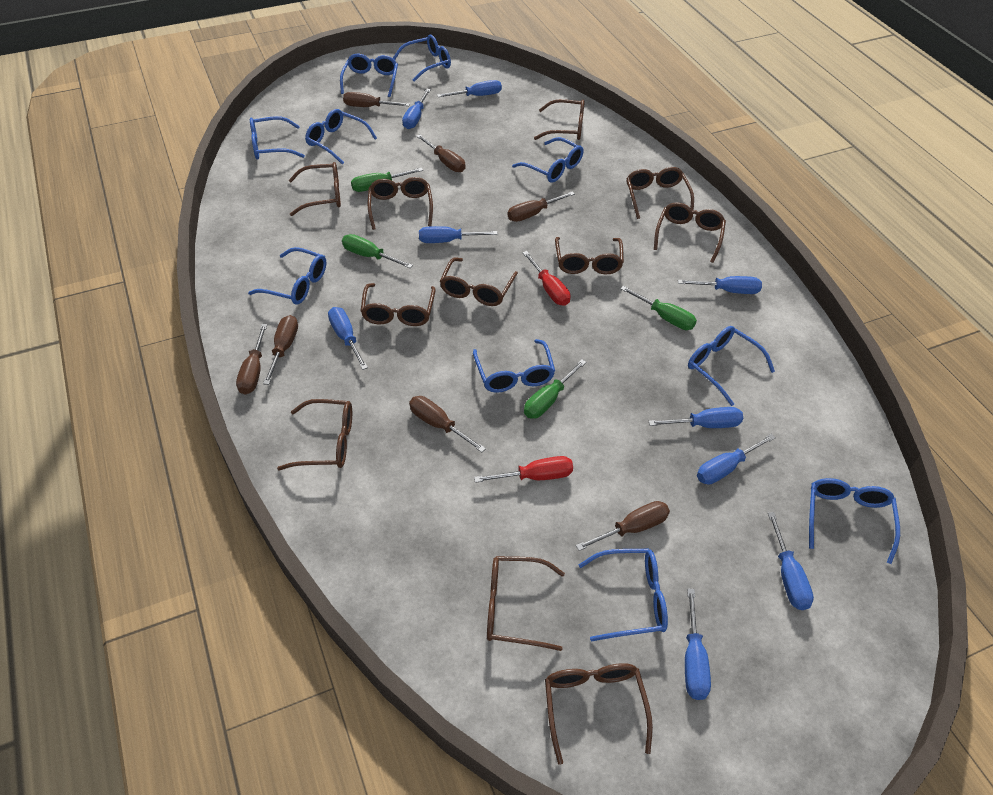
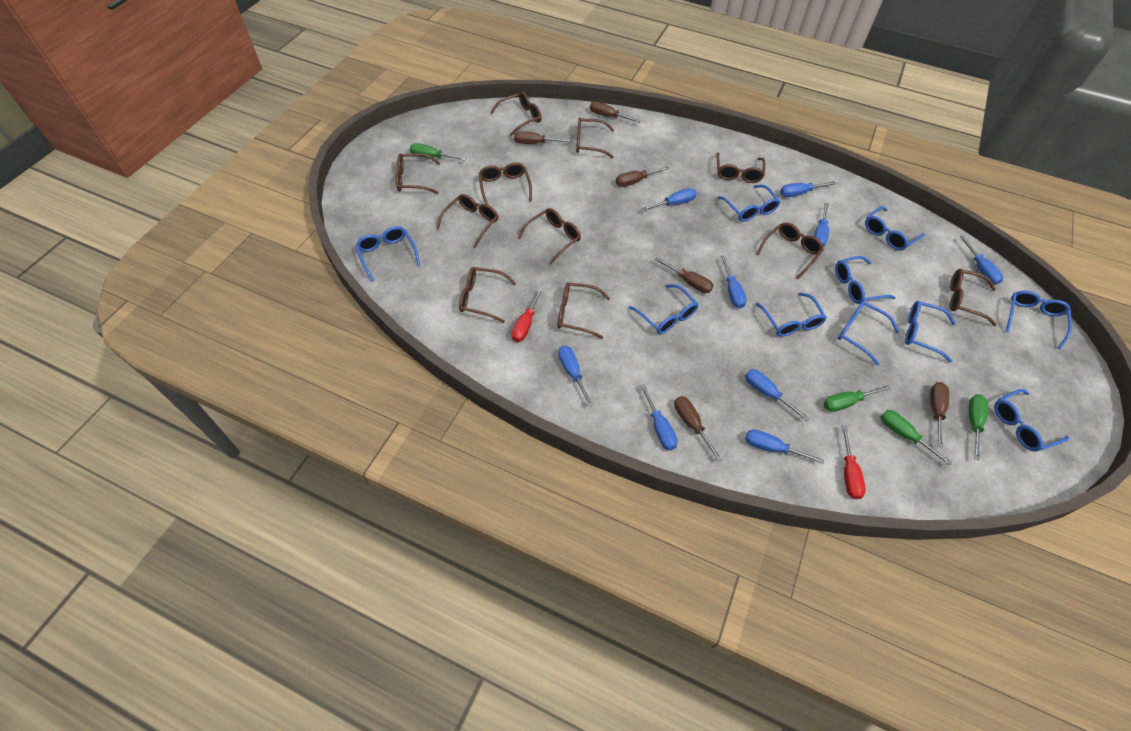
brown screwdriver: [236,324,267,395] [263,315,298,385] [343,92,410,107] [409,396,486,452] [416,134,466,172] [508,191,575,222] [576,501,670,551] = 7 -> [514,131,570,144] [590,101,641,123] [616,166,670,187] [655,257,714,293] [674,396,722,462] [930,382,949,448] = 6

